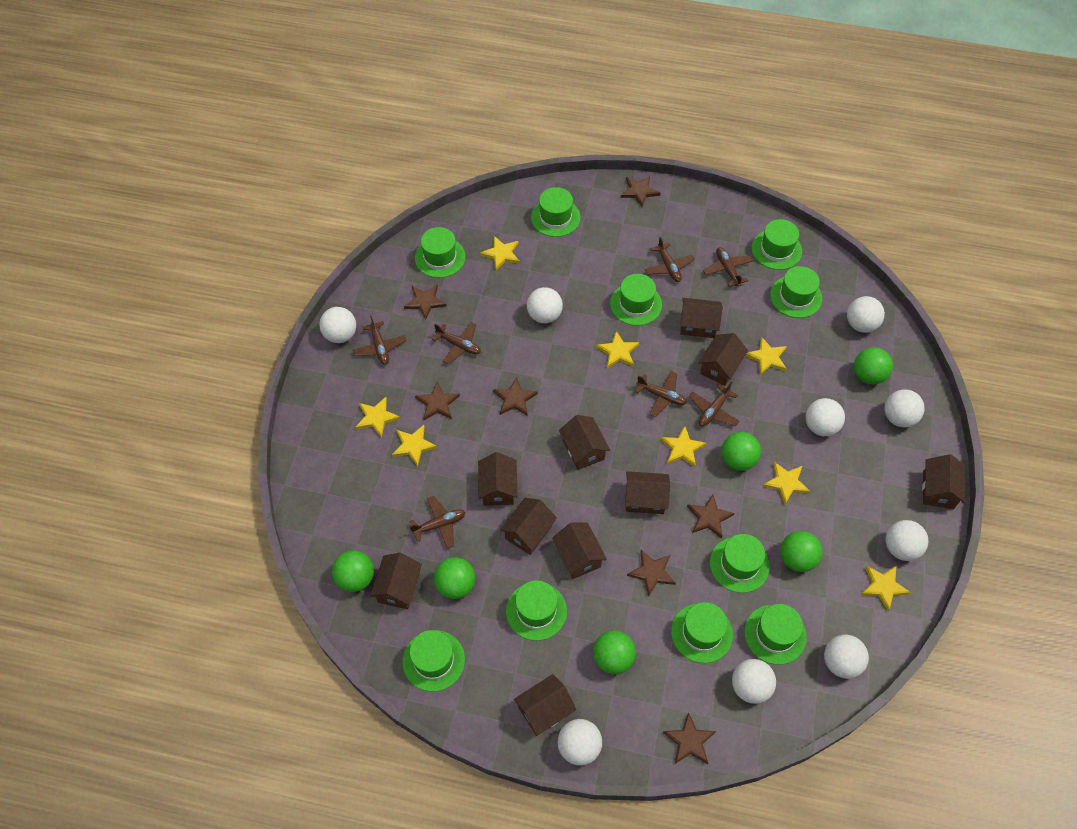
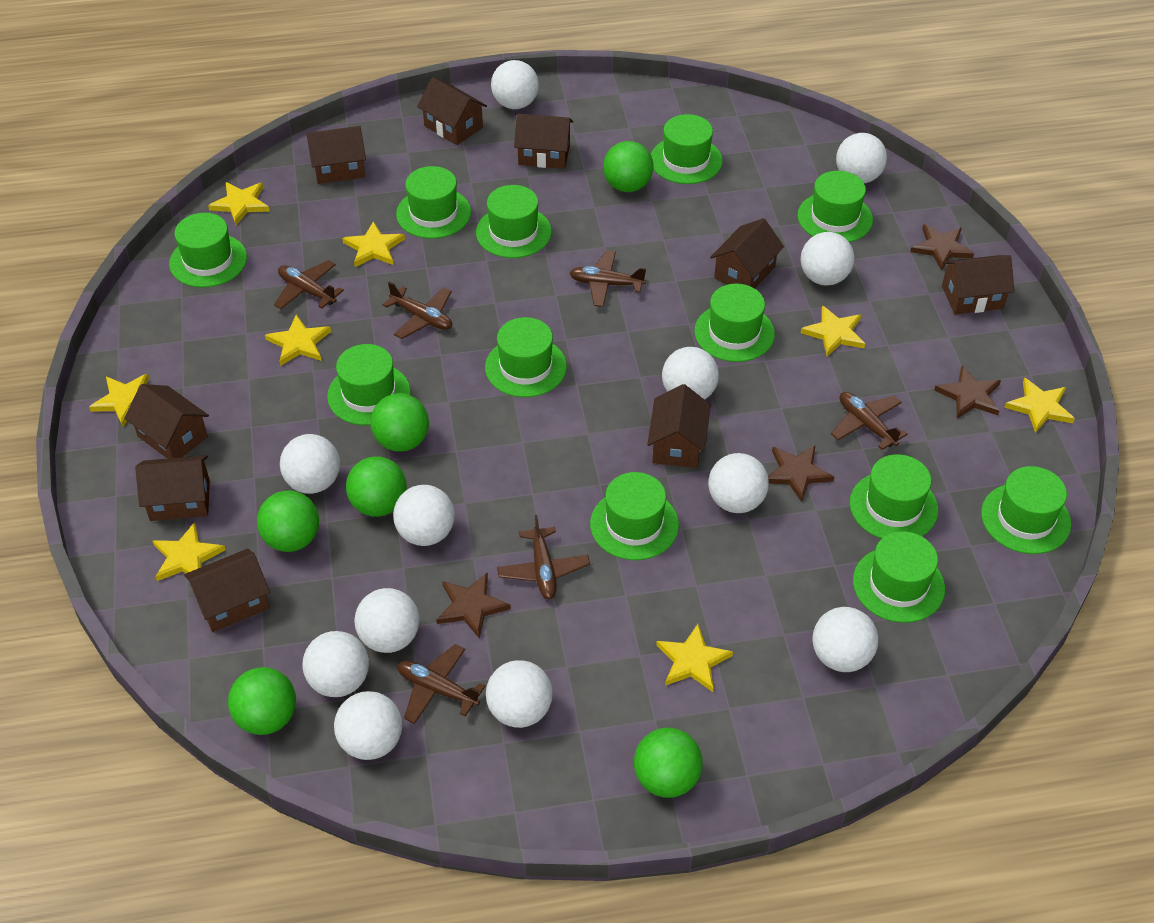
brown house: [370,553,422,610] [478,452,517,506] [500,498,557,555] [514,674,576,736] [552,522,607,579] [559,415,610,470] [625,471,670,514] [680,298,723,338] [698,333,748,386] [922,454,965,509] = 10 -> [124,384,209,459] [135,455,210,521] [184,549,270,632] [306,126,366,184] [417,77,487,145] [514,114,573,169] [647,384,711,468] [710,218,784,288] [942,255,1015,315] = 9
brown plane: [353,316,407,365] [409,496,466,549] [432,322,481,364] [635,371,687,417] [645,237,695,282] [689,382,740,427] [703,247,753,287] = 7 -> [274,260,344,309] [383,282,452,339] [397,644,485,724] [497,515,590,599] [570,250,646,307] [831,392,908,450] = 6
brown star: [404,284,447,320] [415,382,460,420] [493,377,538,416] [621,176,661,207] [627,550,676,597] [663,712,716,764] [687,495,735,539] = 7 -> [436,572,511,639] [768,445,834,502] [910,224,974,271] [934,366,1001,419] = 4
green hat: [402,630,465,692] [415,227,466,278] [506,580,567,641] [531,187,581,237] [610,274,662,326] [671,602,733,663] [710,534,770,593] [744,604,807,665] [752,219,802,270] [770,266,822,318] = 10 -> [169,213,247,288] [327,344,411,425] [396,166,471,239] [476,185,552,258] [485,317,567,397] [590,472,679,560] [651,114,723,184] [694,284,775,362] [797,171,873,242] [850,454,938,539] [853,531,945,623] [981,466,1071,554] = 12
white ball: [319,307,356,343] [527,287,563,323] [557,719,602,766] [732,659,776,704] [805,398,845,436] [824,635,869,679] [847,296,885,333] [884,389,925,427] [886,520,928,561] = 9 -> [280,434,340,494] [302,631,369,697] [334,691,402,760] [355,588,419,653] [393,485,455,546] [486,660,553,728] [491,60,539,109] [662,347,719,400] [708,453,769,513] [801,232,854,286] [812,607,878,672] [836,133,887,183] = 12

